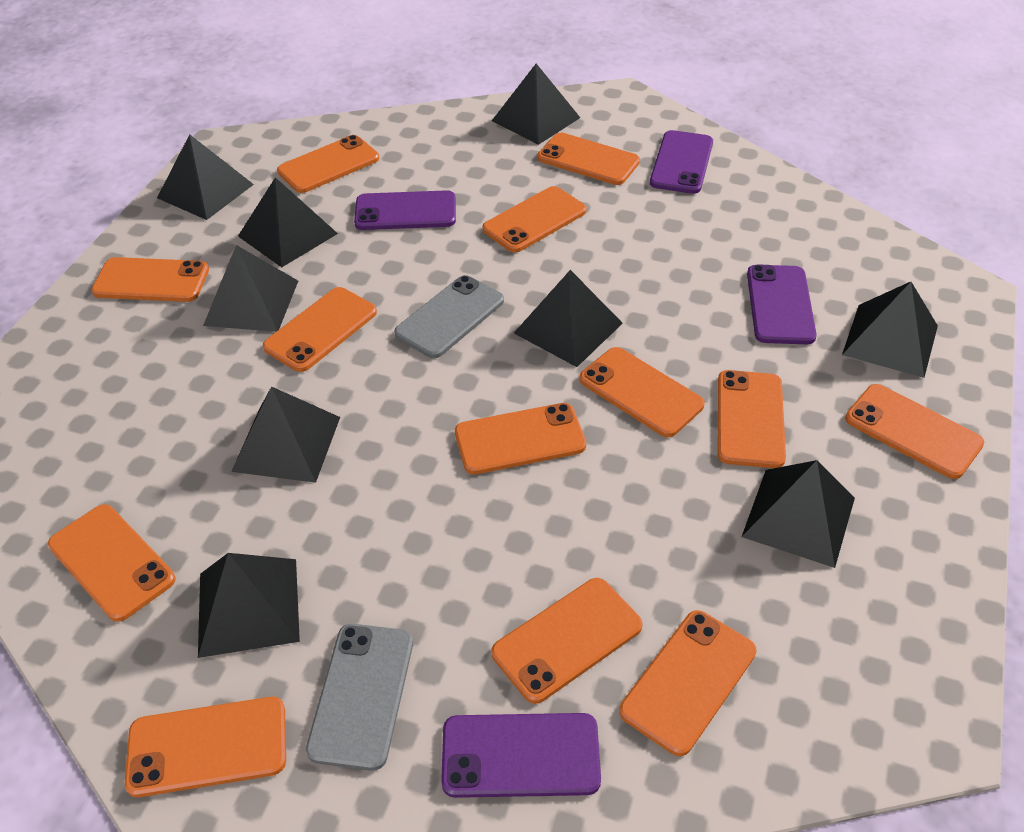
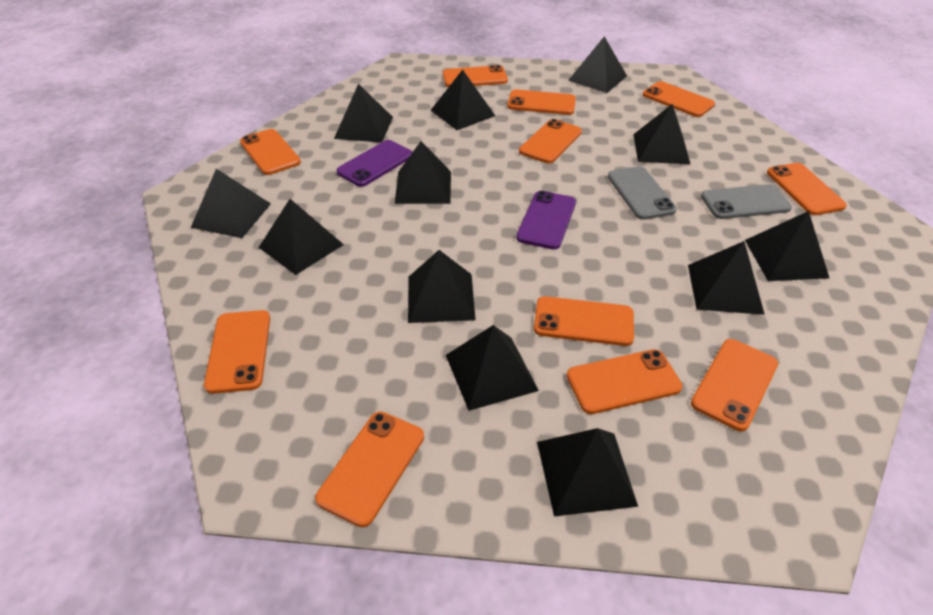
black pyramid: [157,134,254,220] [198,553,300,658] [203,245,298,332] [231,386,340,483] [238,177,338,267] [492,64,580,145] [514,270,623,367] [742,460,855,568] [842,282,938,378] = 9 -> [191,169,271,238] [259,199,344,275] [334,83,393,143] [395,141,451,204] [408,250,476,323] [431,70,495,130] [446,325,539,411] [537,428,638,517] [568,36,627,93] [633,104,690,164] [688,241,765,315] [745,211,829,281] = 12
orange phone: [48,504,175,622] [92,257,209,302] [125,697,286,797] [263,287,377,372] [277,135,379,193] [455,403,586,474] [483,186,587,253] [491,578,643,704] [538,133,640,185] [580,347,705,437] [619,610,756,756] [718,370,786,468] [845,384,984,479] = 13 -> [204,310,270,394] [240,129,301,175] [315,412,424,527] [443,65,508,87] [507,89,576,115] [519,119,582,163] [534,296,634,346] [567,349,683,414] [643,81,715,117] [691,339,778,431] [767,163,847,215] = 11
purple phone: [354,190,456,230] [441,713,601,798] [650,130,713,194] [747,265,817,344] = 4 -> [337,140,413,187] [516,191,576,250] = 2

